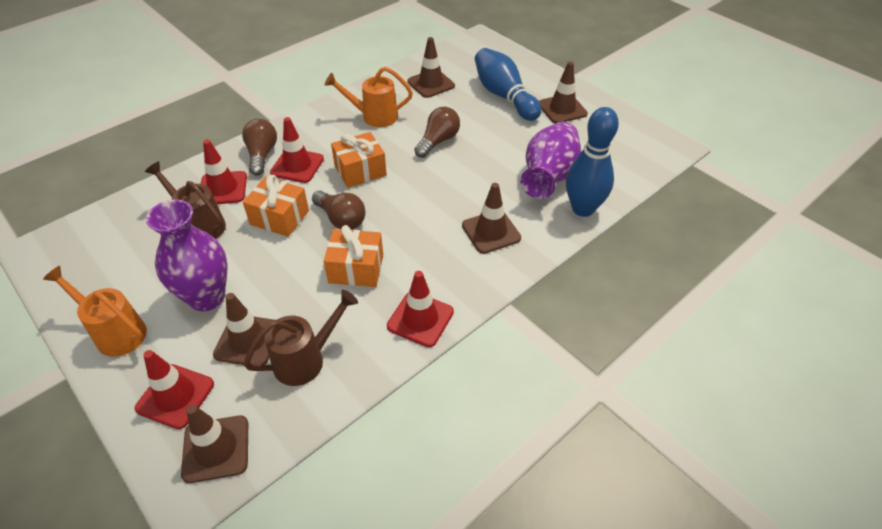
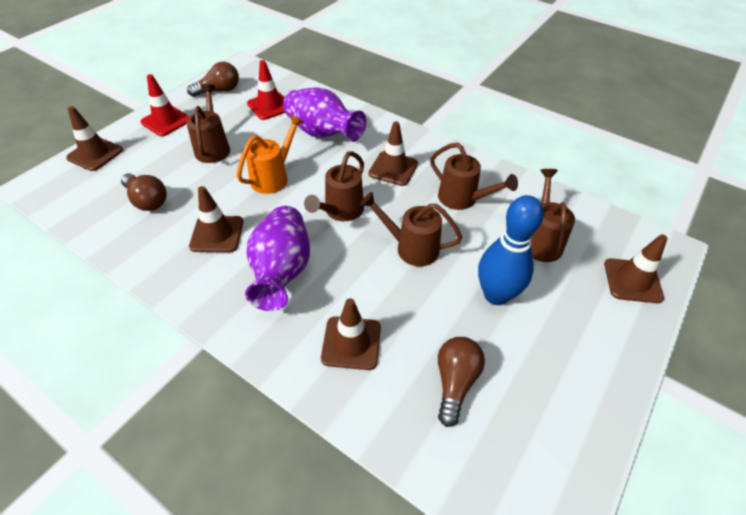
blue bowling pin: [475,48,541,121] [566,107,619,217] = 2 -> [478,195,544,305] = 1
brown watering can: [145,161,226,239] [244,290,358,386] = 2 -> [186,84,230,163] [304,151,364,221] [360,192,462,266] [430,143,518,210] [531,169,575,262] = 5
orange gift: [243,175,309,237] [323,225,383,287] [331,132,387,188] = 3 -> none = 0
orange watering can: [43,266,147,357] [325,67,413,127] = 2 -> [237,115,304,194] = 1
red traffic cone: [135,350,214,429] [201,140,247,204] [270,117,324,183] [387,271,454,347] = 4 -> [140,74,190,136] [247,60,285,120] = 2

